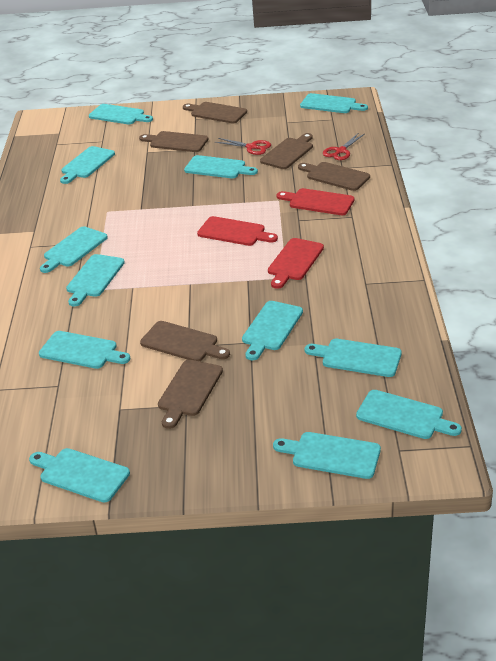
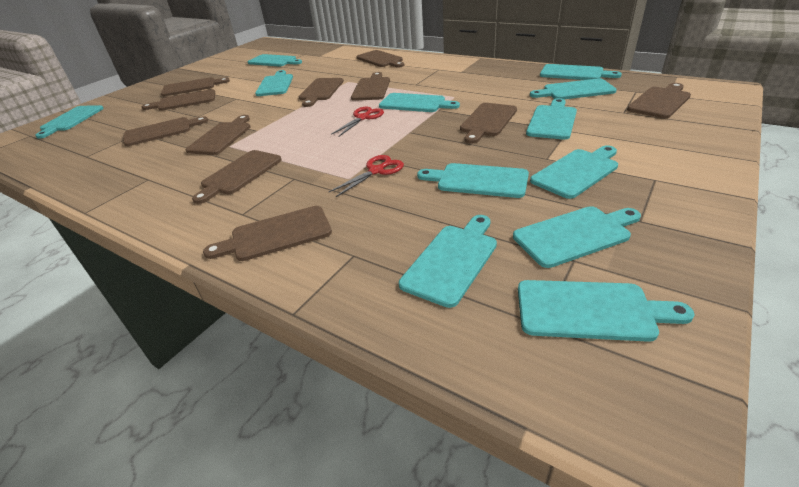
brown cutting board: [139,131,208,152] [140,321,230,361] [158,360,223,429] [183,102,247,123] [260,133,313,169] [298,162,370,191] = 6 -> [123,116,208,146] [142,89,215,111] [161,77,230,96] [186,115,251,155] [192,150,282,204] [203,206,332,261] [299,78,344,107] [351,72,390,101] [356,50,404,67] [460,103,517,143] [627,83,691,118] = 11
red cutting board: [197,216,278,246] [268,238,324,289] [277,188,355,215] = 3 -> none = 0

